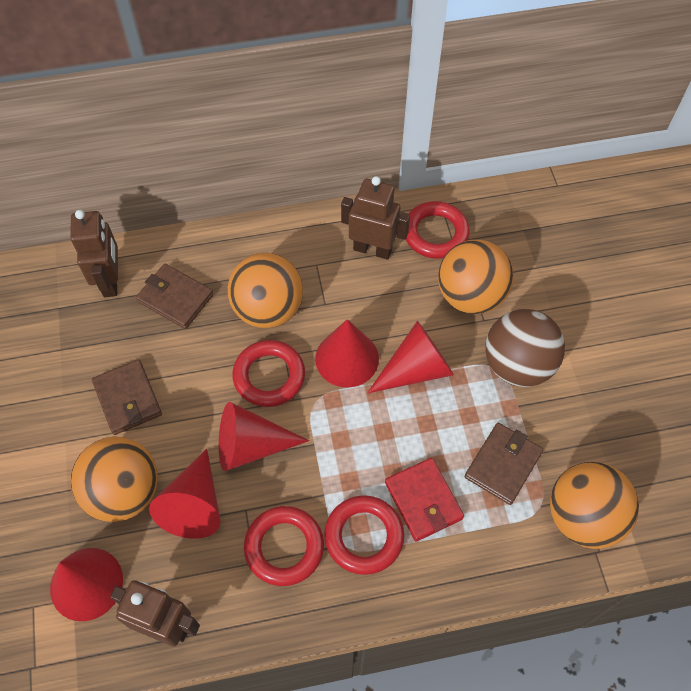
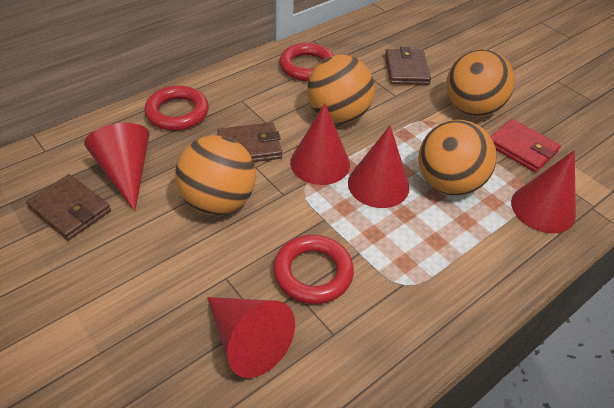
brown ball: [485,309,565,387] = 1 -> none = 0
brown robot: [70,210,118,297] [110,580,200,647] [341,176,410,260] = 3 -> none = 0
red ring: [232,340,305,407] [244,506,324,586] [324,495,404,575] [406,201,470,259] = 4 -> [144,86,209,131] [273,235,354,304] [279,43,334,81] = 3

